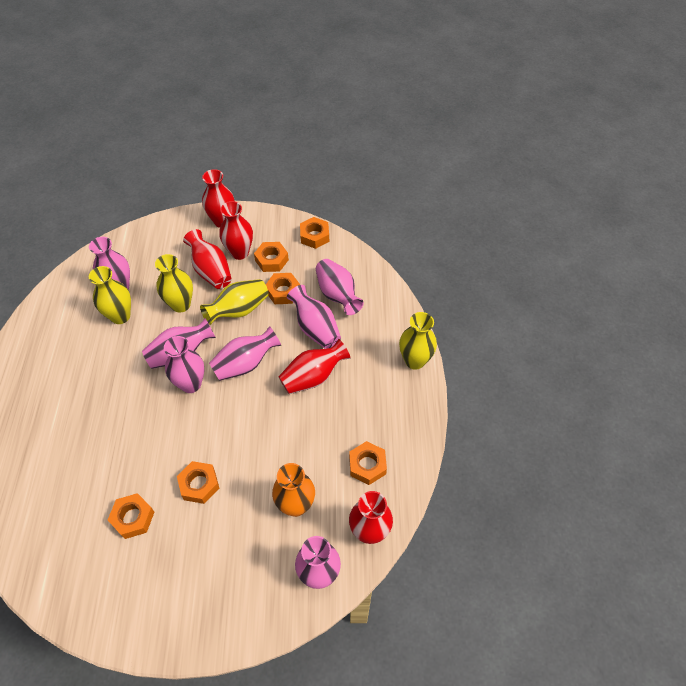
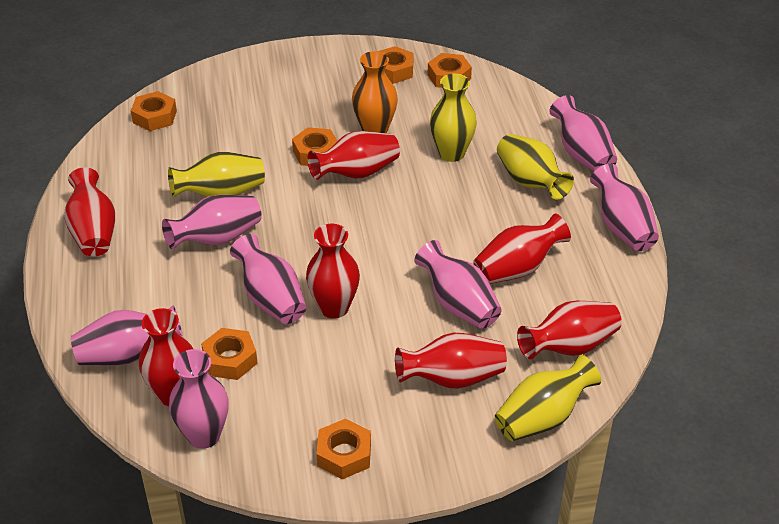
red vase: [183,229,232,289] [202,169,235,228] [219,201,253,260] [278,339,351,394] [349,491,393,544] = 5 -> [64,167,115,257] [139,308,193,406] [306,224,360,319] [307,131,400,180] [395,332,507,389] [473,214,571,284] [517,301,622,359] = 7

